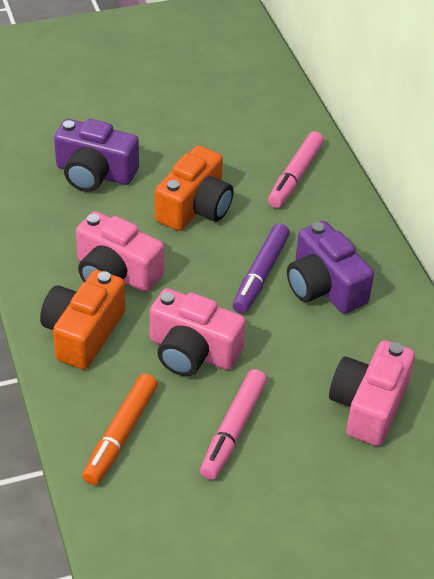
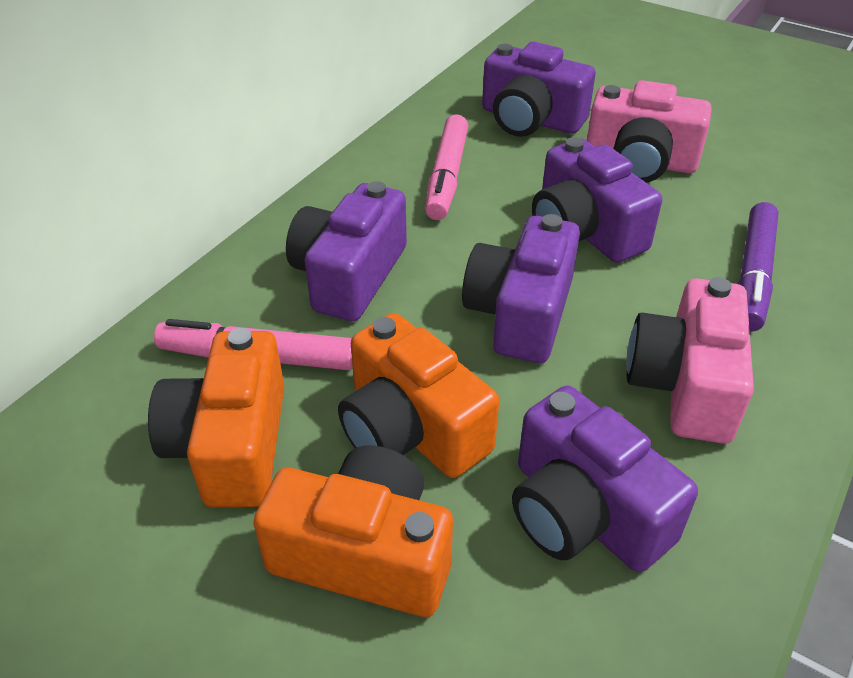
orange camera: [40,270,125,370] [155,145,234,231] = 2 -> [148,328,284,507] [253,445,453,617] [338,313,499,478] = 3
orange marker: [82,374,158,485] = 1 -> none = 0
pink camera: [76,211,164,292] [150,288,246,376] [329,340,415,446] = 3 -> [587,80,712,183] [626,277,754,444] = 2
purple camera: [54,119,139,192] [287,221,374,314] = 2 -> [286,181,407,321] [462,214,580,363] [482,42,596,137] [512,386,698,572] [532,137,662,263] = 5

